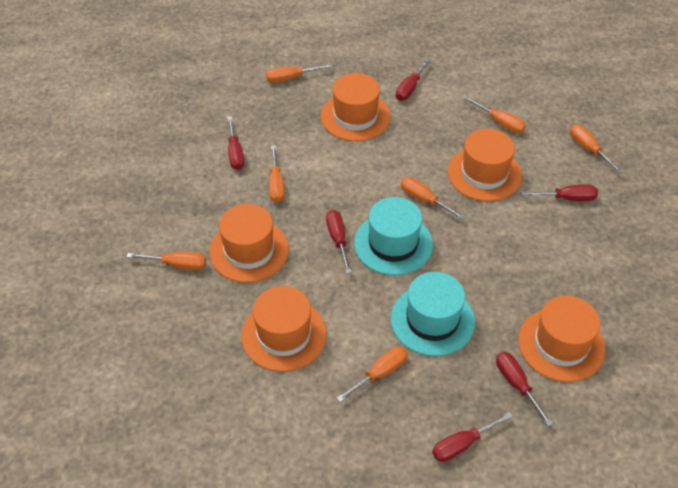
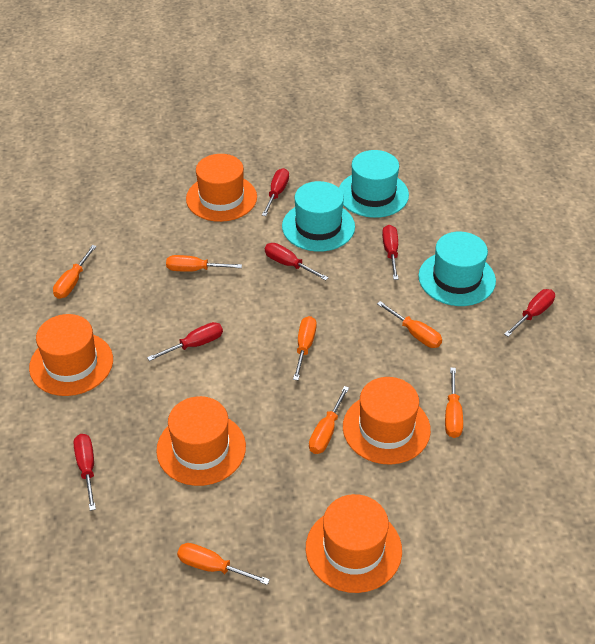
turquoise hat: [354,197,433,275] [391,272,475,356] = 2 -> [282,181,355,252] [339,150,409,218] [418,232,496,306] = 3

